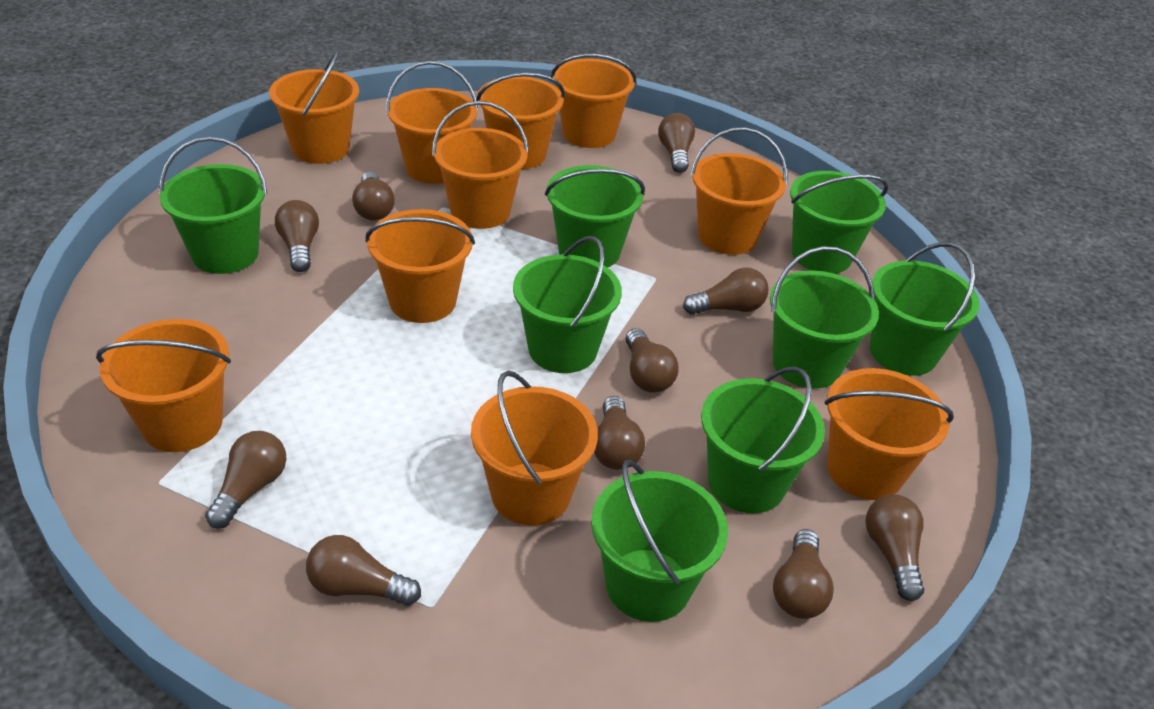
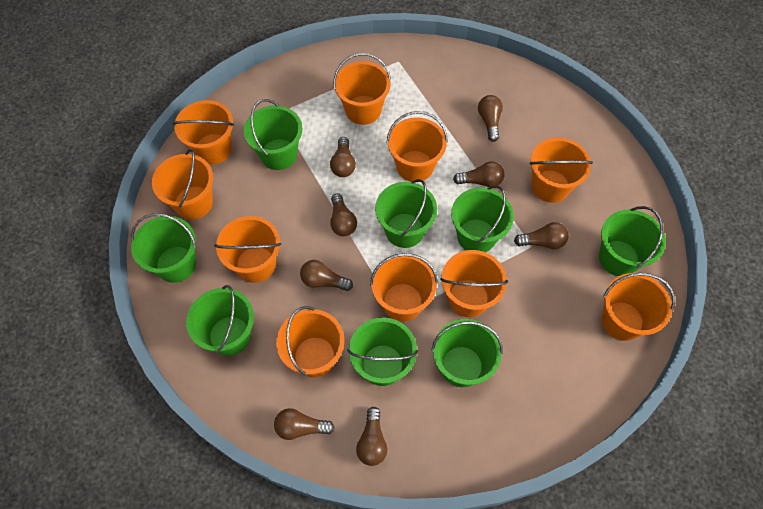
brown light bulb: [205,431,286,529] [275,200,319,272] [306,535,421,606] [352,172,395,221] [594,396,645,470] [625,328,679,393] [658,113,695,173] [683,267,769,315] [773,529,834,619] [865,494,924,601] = 10 -> [274,408,334,440] [300,260,353,291] [330,137,356,177] [330,193,357,236] [356,407,387,466] [453,161,504,187] [478,95,503,142] [514,222,569,249] = 8

